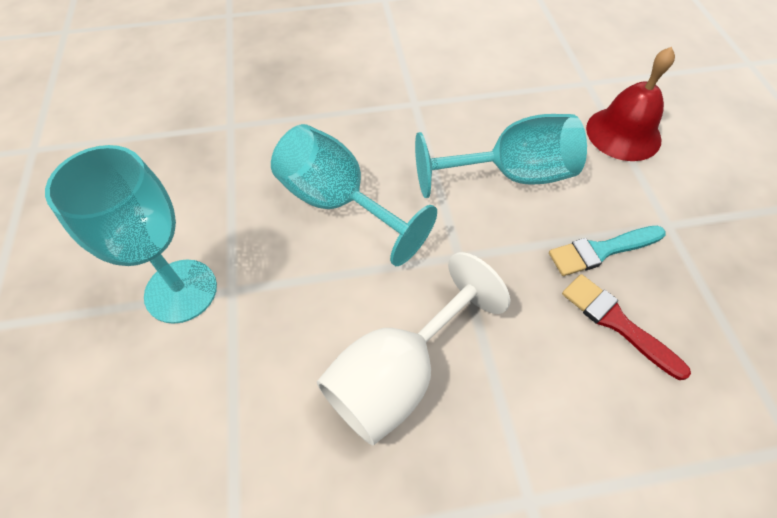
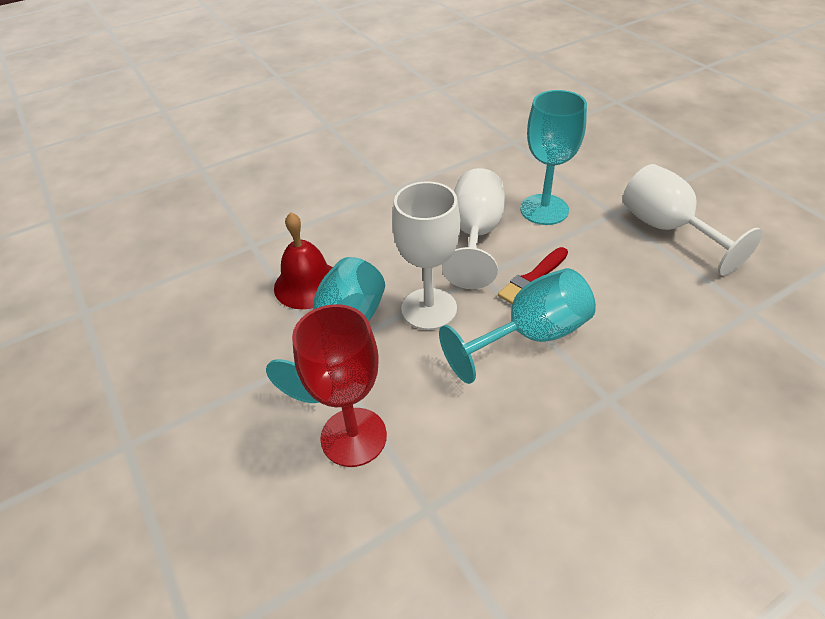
red goblet: none = 0 -> [292,304,387,467] = 1
turquoise brush: [549,226,666,276] = 1 -> none = 0
white goblet: [317,252,510,446] = 1 -> [392,181,460,330] [442,168,505,289] [623,164,763,275] = 3

